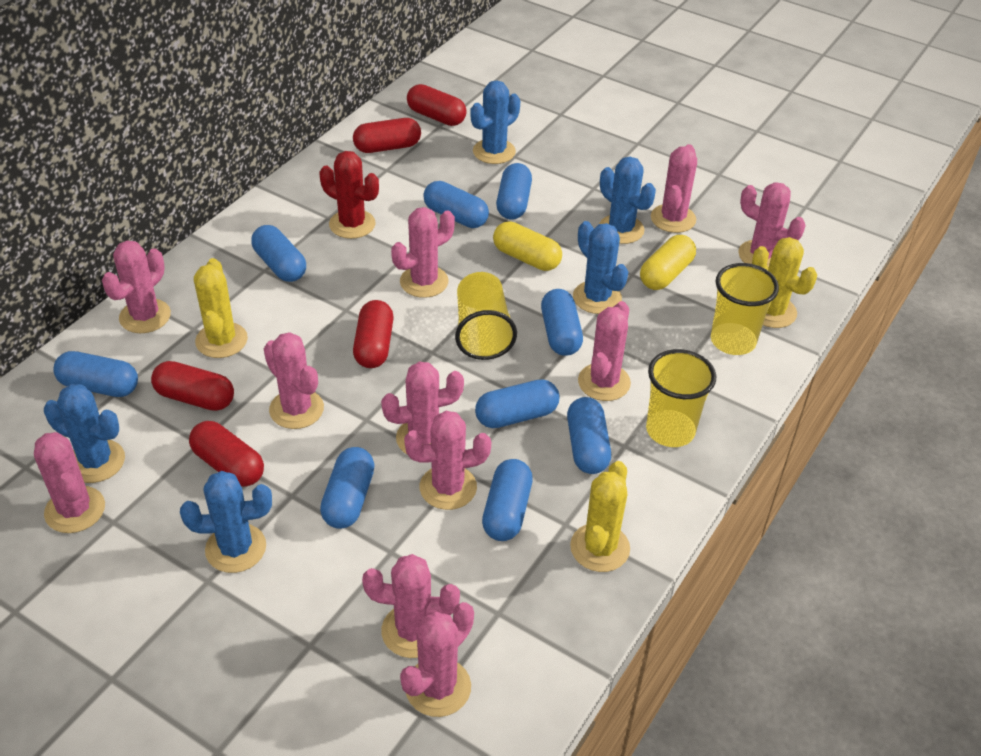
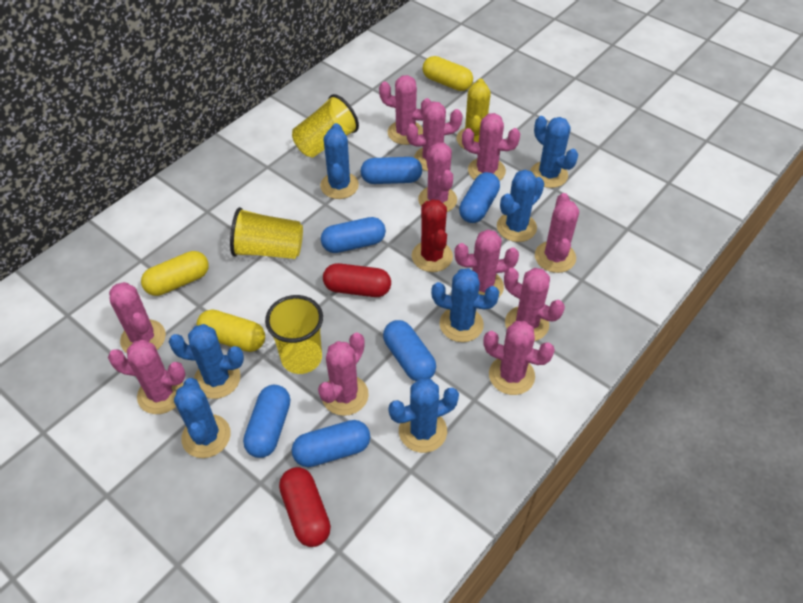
blue cactus: [44,384,125,483] [180,471,272,573] [470,80,520,164] [573,221,628,314] [599,157,656,244] = 5 -> [169,324,244,399] [174,378,231,458] [320,123,359,199] [389,379,459,453] [431,268,499,342] [497,170,544,242] [530,116,578,188] = 7
blue capsule: [53,351,138,397] [251,225,306,282] [320,447,375,529] [423,181,489,228] [475,379,560,428] [482,459,533,541] [496,163,532,220] [541,289,583,356] [567,397,611,474] = 9 -> [243,385,290,458] [292,420,370,467] [321,217,386,253] [360,157,422,184] [383,320,436,381] [459,172,500,223] = 6
red capsule: [151,361,234,411] [189,421,264,487] [353,118,421,153] [353,300,394,368] [407,84,467,126] = 5 -> [279,467,331,547] [323,263,391,297] = 2
yellow cactus: [194,258,248,358] [570,461,630,572] [752,237,817,328] = 3 -> [456,79,491,150] = 1
yellow capsule: [493,221,562,271] [640,235,696,290] = 2 -> [141,251,209,296] [196,310,265,352] [422,56,473,91] = 3

